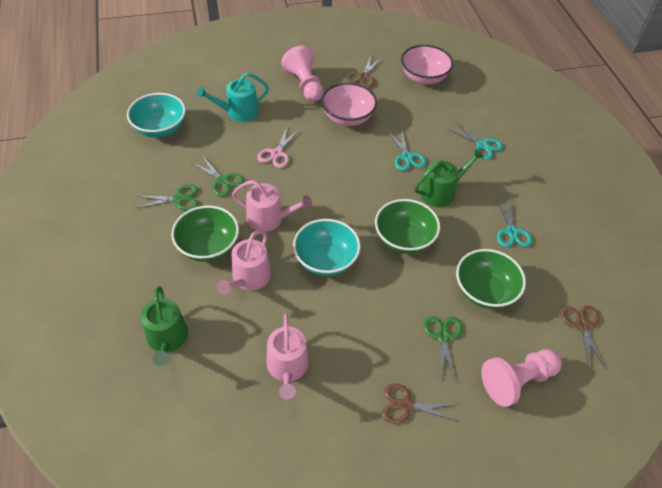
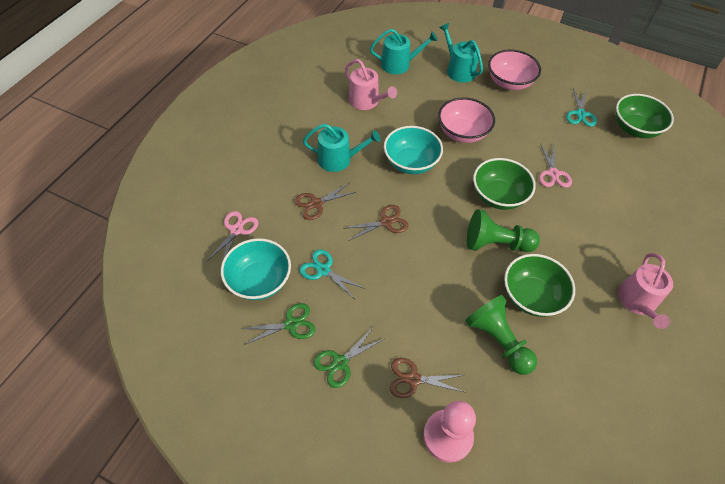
green pawn: none = 0 -> [465,295,537,375] [467,209,540,252] = 2
green scissors: [136,184,199,211] [190,156,244,197] [423,316,463,381] = 3 -> [242,303,316,345] [314,328,384,388] = 2
green watering can: [141,286,188,366] [414,148,484,207] = 2 -> none = 0
pink pawn: [281,45,324,102] [481,349,562,407] = 2 -> [423,401,476,463] = 1
pink scissors: [257,128,300,168] = 1 -> [207,211,258,265] [539,143,572,188] = 2
pink watering can: [217,230,271,295] [232,180,312,232] [267,313,309,399] = 3 -> [345,59,397,110] [618,253,673,329] = 2
turquoise scissors: [388,129,426,171] [447,122,503,160] [496,199,532,247] = 3 -> [299,249,365,299] [566,88,597,127] = 2
turquoise watering can: [197,73,269,122] = 1 -> [303,124,380,172] [370,29,438,74] [439,23,483,83] = 3

